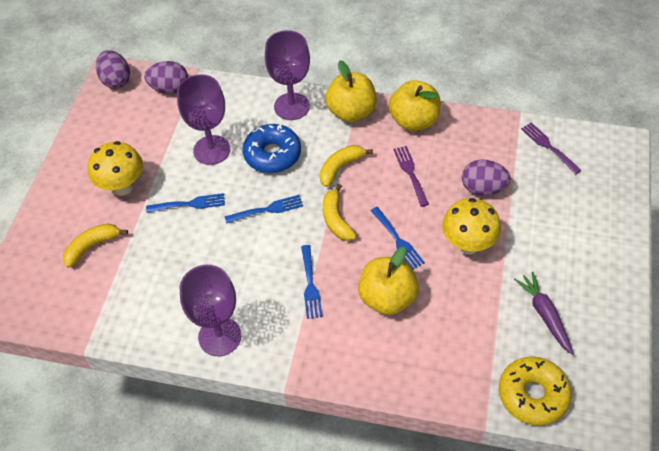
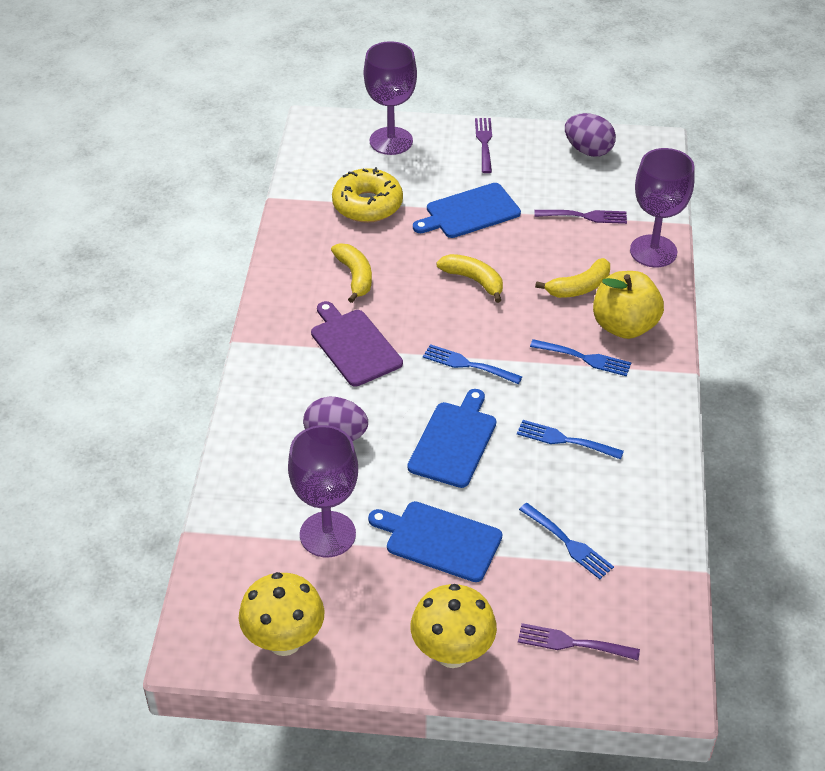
blue cutting board: none = 0 -> [368,501,502,582] [407,389,496,488] [413,183,521,238] = 3
blue donut: [243,124,301,173] = 1 -> none = 0
purple carrot: [514,272,574,355] = 1 -> none = 0
purple cutting board: none = 0 -> [311,301,403,387] = 1
purple egg: [96,50,130,89] [144,61,188,94] [462,159,511,196] = 3 -> [303,396,368,441] [565,113,616,157] = 2
purple fork: [393,146,429,207] [521,122,582,175] = 2 -> [475,118,492,173] [518,623,640,660] [534,210,627,224] = 3
yellow apple: [325,60,377,122] [358,247,419,315] [389,80,440,131] = 3 -> [593,271,664,339] = 1

